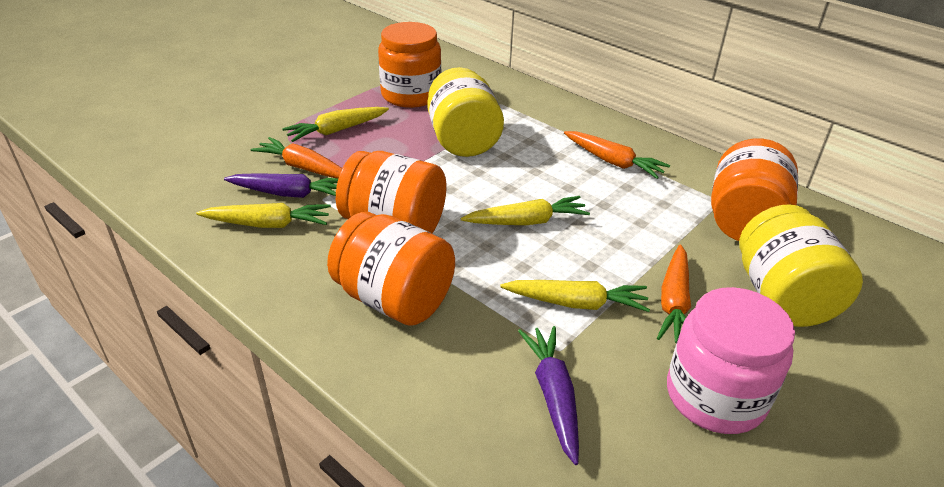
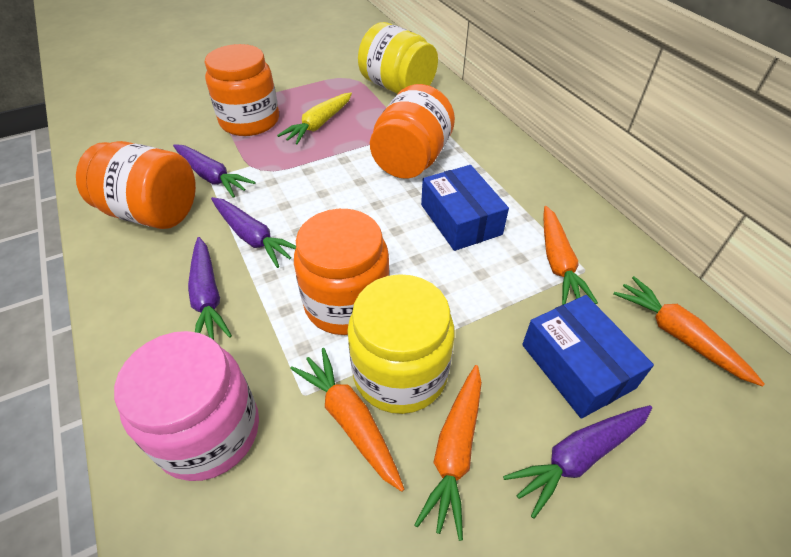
blue box: none = 0 -> [421,165,509,251] [522,295,654,419] = 2
orange carrot: [250,137,342,179] [564,131,670,179] [657,244,691,343] = 3 -> [290,348,404,492] [414,365,482,541] [543,206,598,305] [614,276,765,387] = 4
purple carrot: [224,173,338,198] [518,326,579,465] = 2 -> [173,144,256,198] [188,237,232,340] [211,197,296,268] [503,405,652,519] = 4
yellow carrot: [196,203,331,228] [282,107,389,142] [460,196,590,225] [500,280,650,312] = 4 -> [277,92,352,144] = 1

